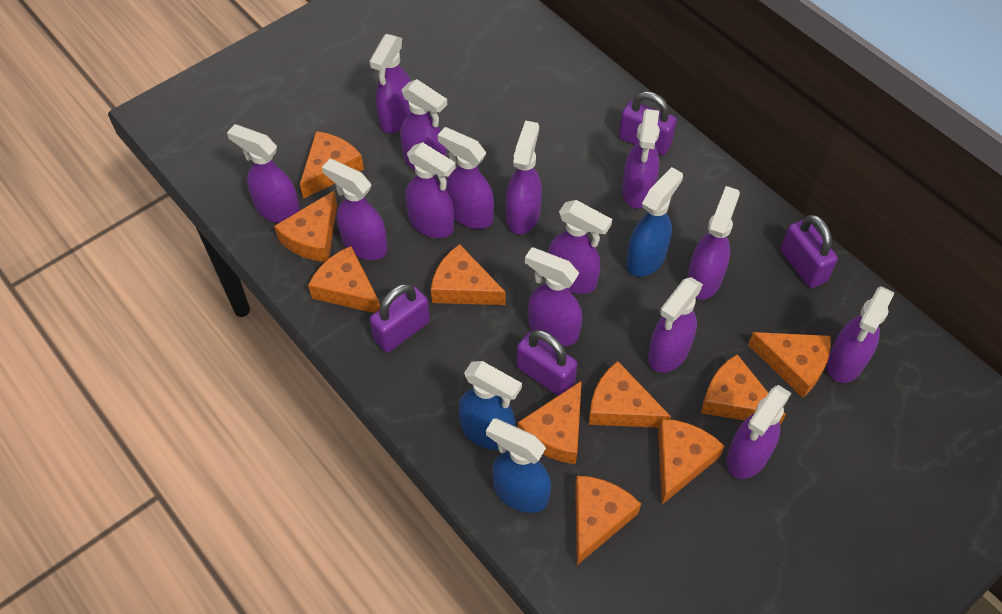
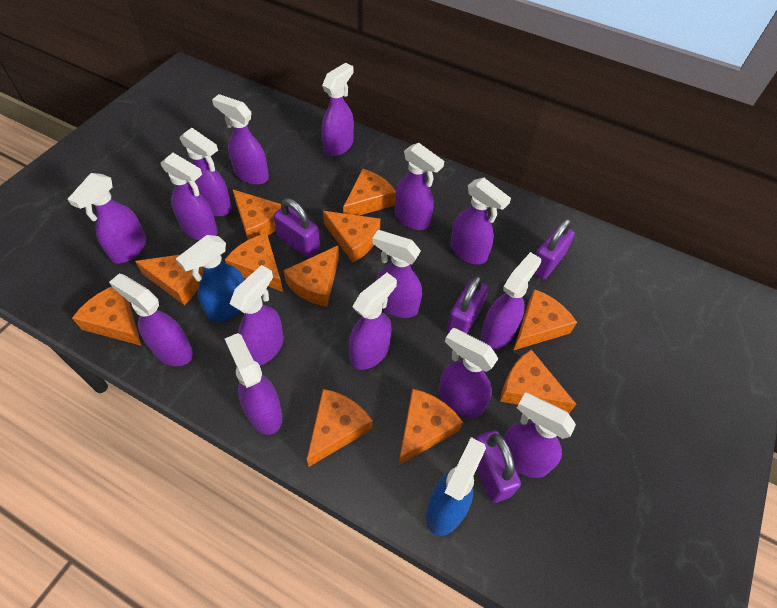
blue spray bottle: [459,361,522,450] [486,418,551,513] [626,167,683,277] = 3 -> [176,235,244,322] [426,437,486,536] = 2
orange cheese: [274,191,337,262] [300,131,364,199] [308,246,380,313] [431,244,506,305] [518,381,582,464] [575,475,641,565] [589,361,671,428] [658,419,725,504] [701,354,786,425] [748,332,831,398] = 10 -> [72,287,141,346] [135,254,204,305] [225,233,283,292] [232,189,281,240] [283,246,339,307] [307,389,373,467] [323,211,380,262] [343,169,396,216] [398,389,463,466] [500,350,576,413] [514,289,577,350] = 11
purple spray bottle: [227,124,300,223] [322,159,388,260] [369,34,411,133] [400,79,447,176] [405,142,456,238] [438,127,494,229] [506,120,542,234] [525,247,582,346] [548,200,612,294] [622,109,660,208] [648,277,703,373] [687,186,740,300] [726,385,791,479] [827,286,894,383] = 14 -> [68,173,146,264] [109,274,193,366] [161,153,218,240] [180,128,232,216] [212,94,269,185] [225,333,283,435] [229,265,284,365] [322,63,354,156] [349,273,397,370] [372,230,422,318] [395,143,444,230] [439,328,498,417] [450,178,511,265] [481,252,541,350] [503,393,576,478] = 15

